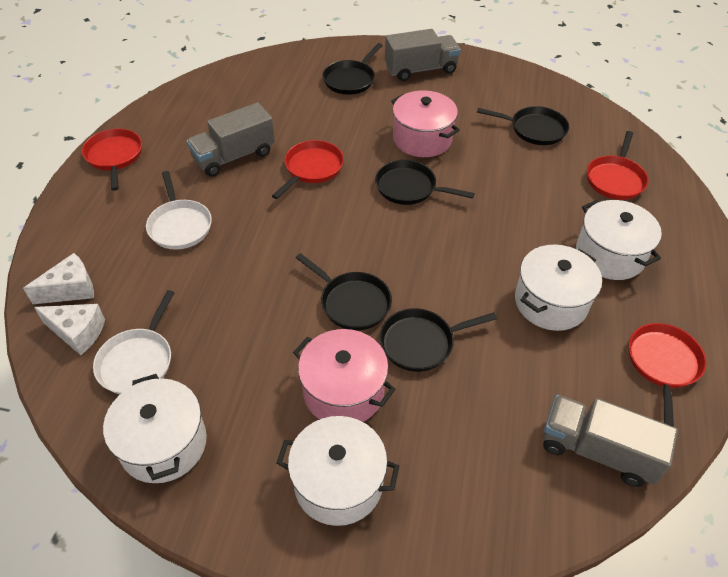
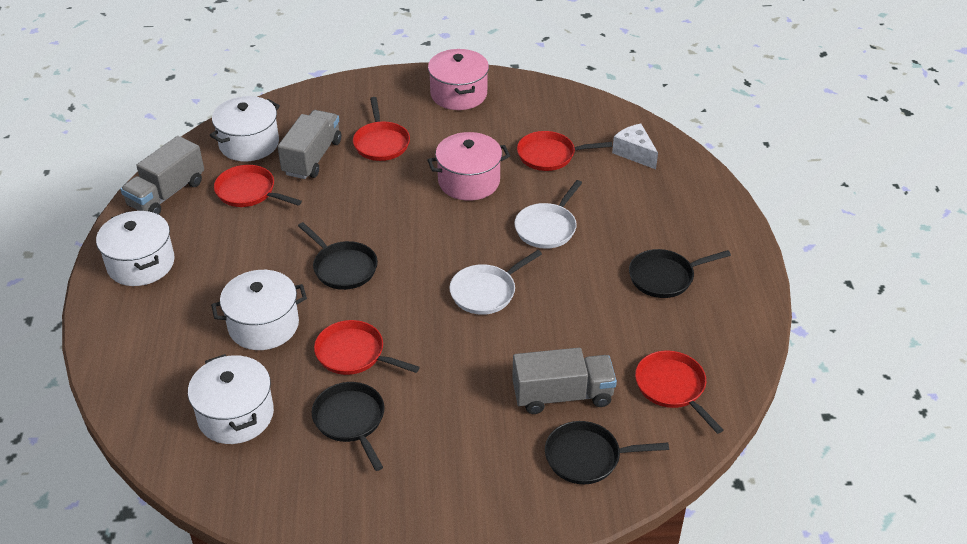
black pan: [296,253,392,330] [323,43,383,95] [375,160,475,205] [380,308,497,372] [477,106,569,145] = 5 -> [298,222,378,290] [312,382,385,471] [545,421,669,484] [629,249,731,298] = 4
red pan: [82,129,142,191] [272,140,344,199] [587,131,649,200] [629,323,706,427] = 4 -> [214,165,302,207] [314,320,420,375] [353,97,410,161] [517,131,612,171] [635,350,723,434] = 5
white cheese: [23,253,94,304] [34,304,105,355] = 2 -> [612,124,658,169] = 1

